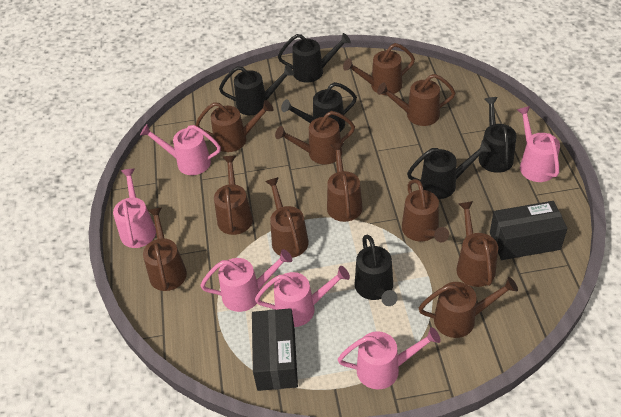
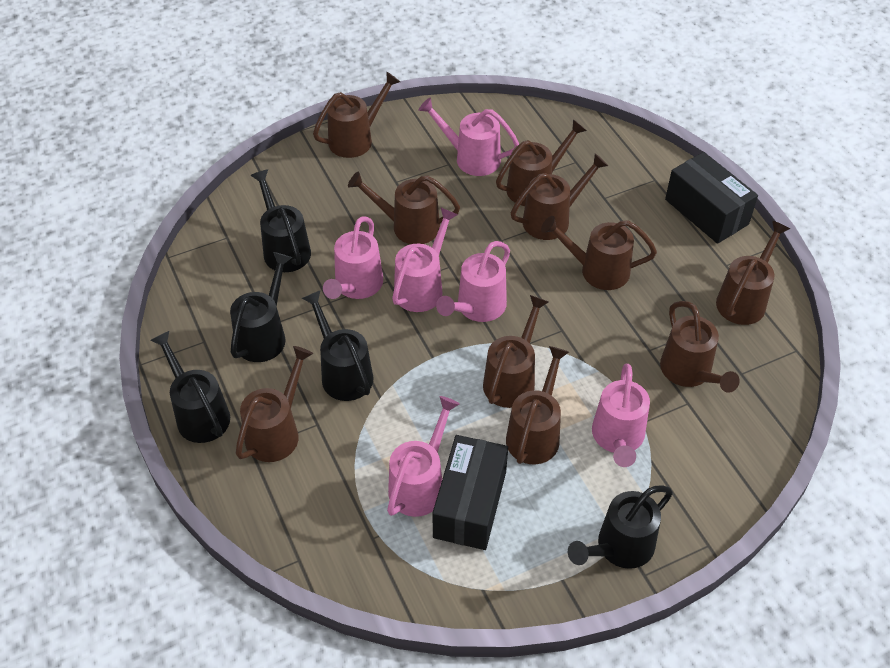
black watering can: [219,65,294,115] [278,33,351,83] [281,82,357,132] [354,235,398,306] [407,140,491,199] [479,97,517,173] = 6 -> [151,331,230,443] [230,252,292,362] [250,169,311,272] [302,290,373,401] [568,485,673,569] = 5
brown watering can: [143,207,187,291] [195,100,274,152] [214,156,253,235] [265,177,309,258] [275,111,355,164] [327,143,363,222] [343,43,415,95] [377,74,455,126] [402,179,449,242] [419,277,518,338] [456,201,498,287] = 11 -> [236,346,313,462] [313,72,400,158] [348,171,460,244] [483,295,548,408] [496,119,587,206] [506,346,569,464] [511,153,608,240] [541,216,657,290] [660,301,740,393] [716,221,790,325] = 10

